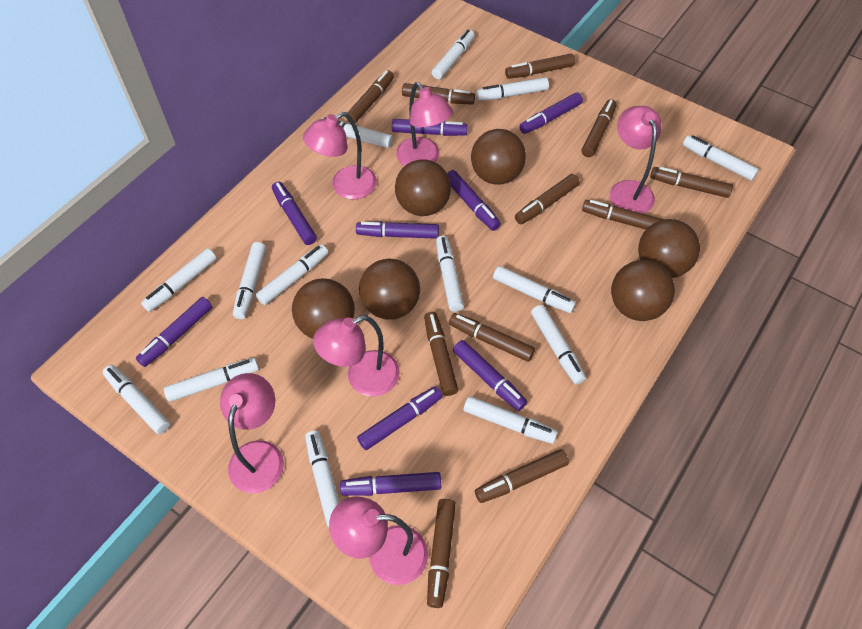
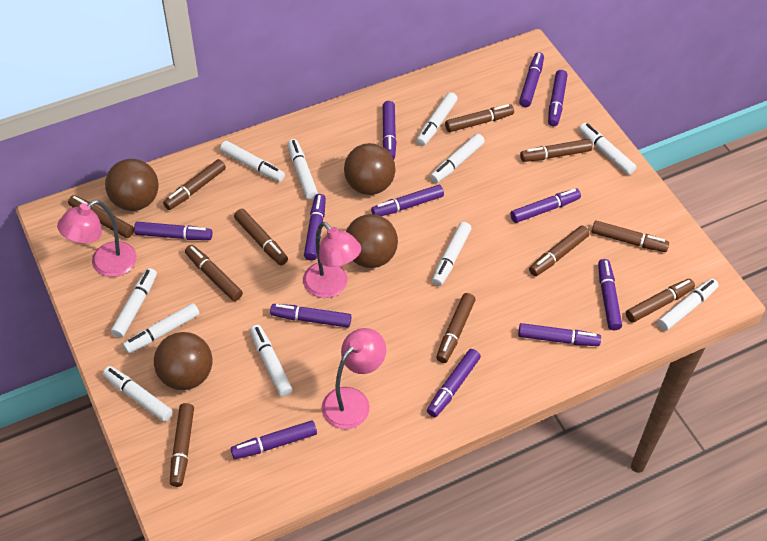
brown ball: [292,278,355,339] [359,258,420,320] [395,159,451,216] [471,129,526,185] [611,260,675,321] [638,219,700,278] = 6 -> [105,159,159,211] [154,332,212,390] [344,143,396,195] [346,214,398,268] = 4
pink lamp: [220,373,284,493] [303,112,377,199] [313,315,400,396] [329,496,428,585] [396,82,453,166] [610,106,661,214] = 6 -> [57,200,137,277] [303,222,361,298] [322,328,386,429] = 3
purple marker: [136,297,212,367] [272,182,317,245] [340,472,441,496] [356,221,439,239] [357,386,442,450] [392,119,468,136] [447,170,501,231] [453,340,527,411] [519,92,583,134] = 9 -> [134,222,212,240] [231,420,317,459] [270,304,352,328] [304,194,326,260] [371,185,444,216] [382,101,397,160] [427,349,481,417] [510,188,581,223] [518,323,601,346] [519,52,544,107] [548,70,568,126] [598,259,622,330] = 12
white marker: [103,365,170,434] [141,248,217,312] [164,358,259,402] [233,242,266,319] [256,244,328,305] [305,430,340,527] [321,117,393,148] [432,29,475,79] [436,236,464,312] [463,396,558,444] [477,77,549,101] [493,266,576,313] [531,305,586,384] [683,135,759,181] = 14 -> [103,366,173,422] [111,268,157,338] [123,303,200,354] [220,141,285,182] [250,325,293,397] [287,139,318,200] [416,92,458,146] [430,134,485,183] [432,222,472,286] [579,123,636,175] [657,279,719,331] = 11

